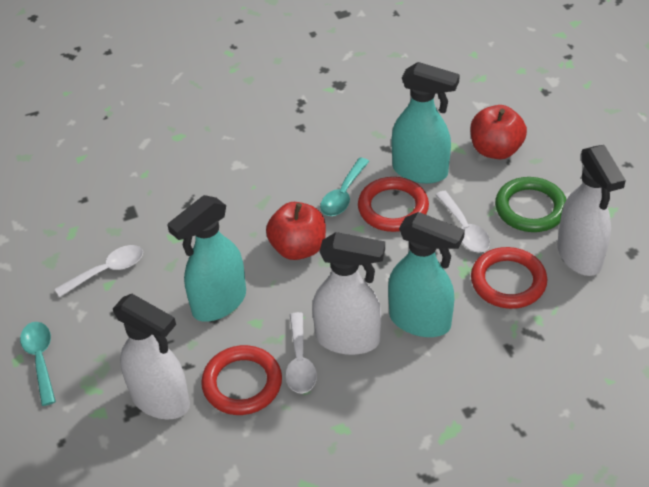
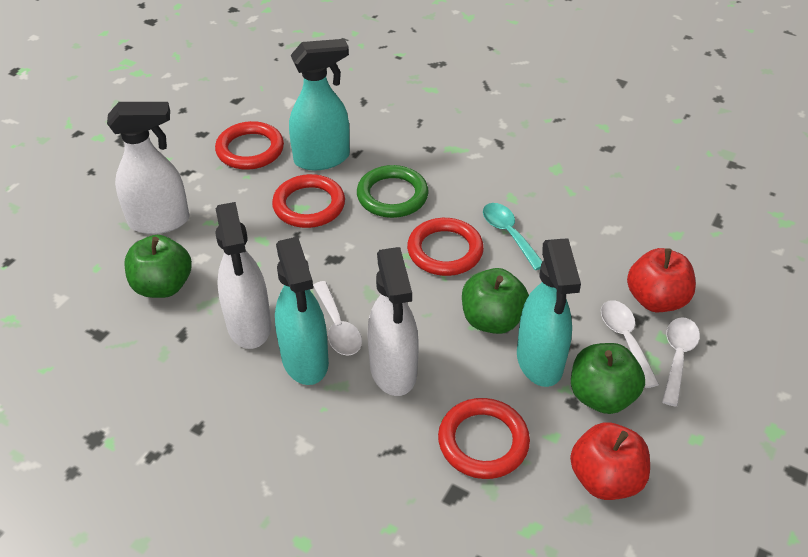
green apple: none = 0 -> [124,235,192,298] [462,268,529,334] [571,343,645,414] = 3
red ring: [201,345,282,415] [358,177,429,232] [471,247,547,309] = 3 -> [215,121,284,170] [272,174,345,228] [407,218,484,276] [438,398,530,479] = 4
turquoise spoon: [20,322,56,406] [320,158,369,216] = 2 -> [483,203,543,270] = 1

